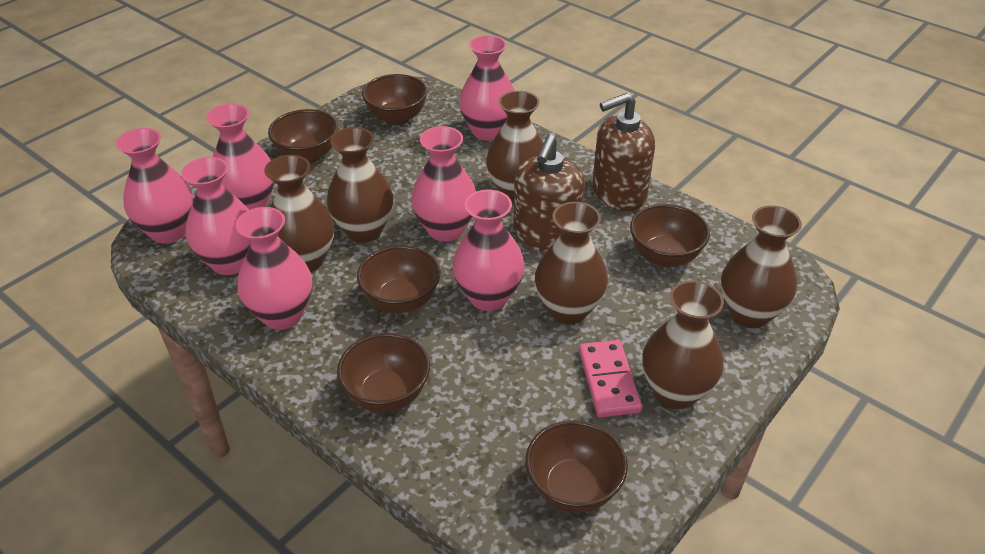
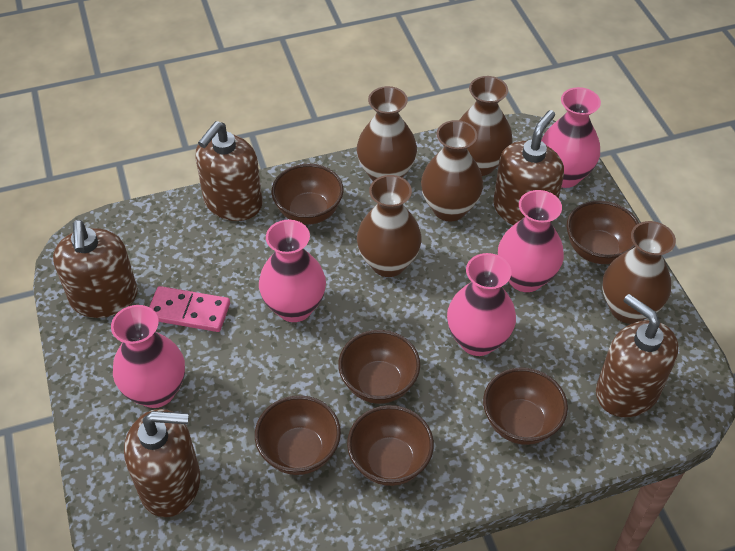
brown soap dispenser: [513,135,585,251] [592,93,655,211] = 2 -> [53,220,138,318] [124,409,200,517] [195,121,263,221] [493,110,564,225] [596,294,678,417] = 5
brown vase: [264,155,334,272] [327,127,393,243] [486,91,544,202] [535,202,608,324] [643,280,724,409] [721,205,802,328] = 6 -> [357,86,417,181] [357,175,422,277] [421,120,483,221] [459,76,513,176] [602,221,676,324] = 5
pink vase: [116,128,194,243] [181,157,251,275] [206,104,275,210] [236,207,312,330] [411,126,476,242] [452,190,524,311] [459,35,515,141] = 7 -> [111,305,185,408] [259,220,326,322] [447,253,516,356] [498,190,564,292] [541,87,601,188] = 5

